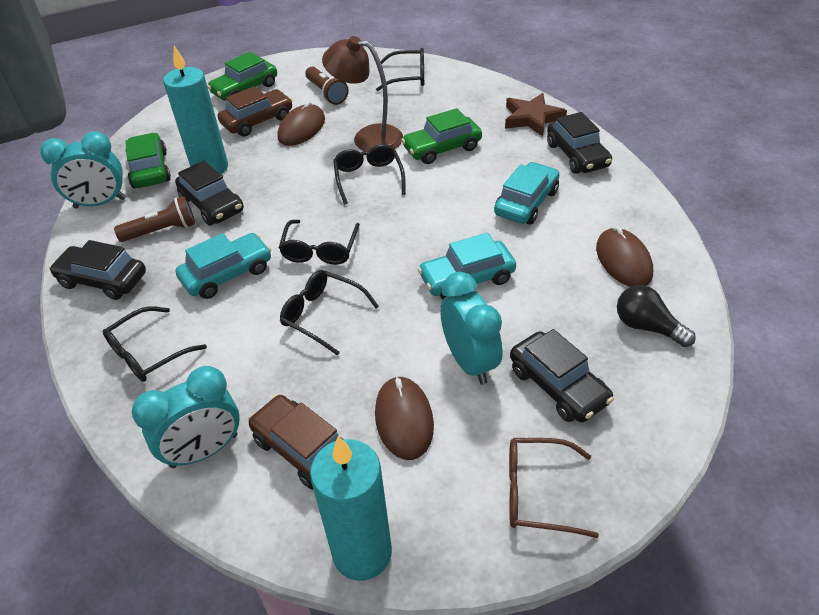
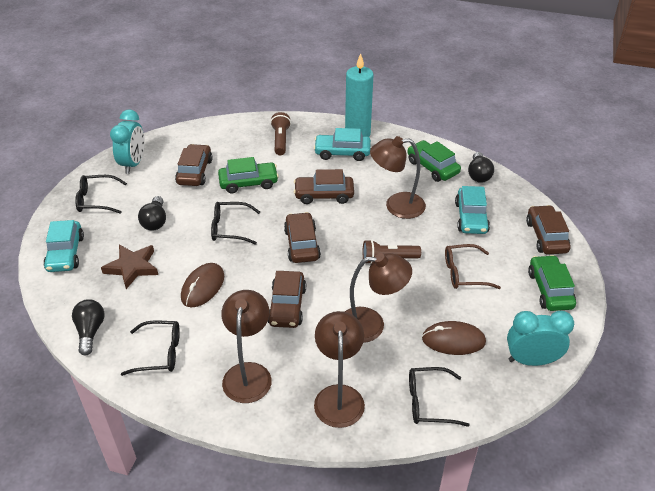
black car: [49,240,146,300] [175,161,244,226] [510,329,614,422] [547,112,612,174] = 4 -> none = 0
black glasses: [103,306,207,382] [279,220,360,265] [280,270,379,356] [333,144,406,205] [376,48,424,91] = 5 -> [75,175,127,214] [121,321,180,376] [211,202,260,245] [409,367,470,427] = 4
black light bulb: [617,285,696,347] = 1 -> [72,299,104,355] [138,196,166,231] [468,152,494,183] = 3
brown car: [218,86,293,137] [248,395,343,490] = 2 -> [175,144,213,186] [268,271,306,328] [284,212,321,263] [294,169,354,204] [526,205,571,255] = 5
brown lamp: [322,36,403,152] = 1 -> [221,290,272,403] [314,311,365,428] [345,253,412,343] [370,136,426,219] = 4
brown mouse: [278,101,325,146] [375,376,434,460] [596,226,653,287] = 3 -> [181,263,224,307] [422,321,486,355] = 2
turquoise candle: [163,46,228,175] [310,436,392,581] = 2 -> [345,53,373,137] = 1
turquoise clock: [40,131,126,209] [132,366,240,468] [440,272,503,385] = 3 -> [110,109,145,174] [507,311,574,366] = 2

